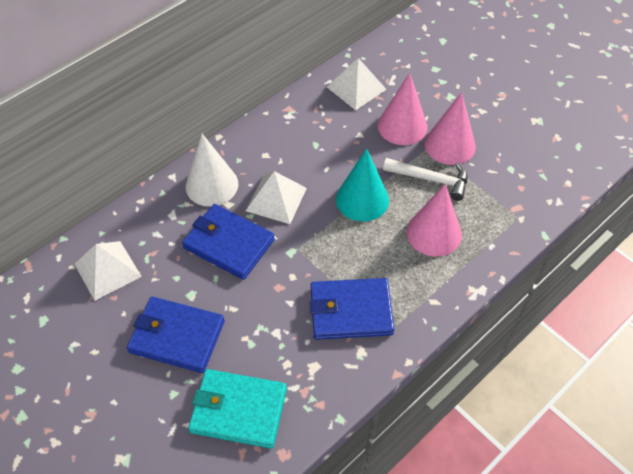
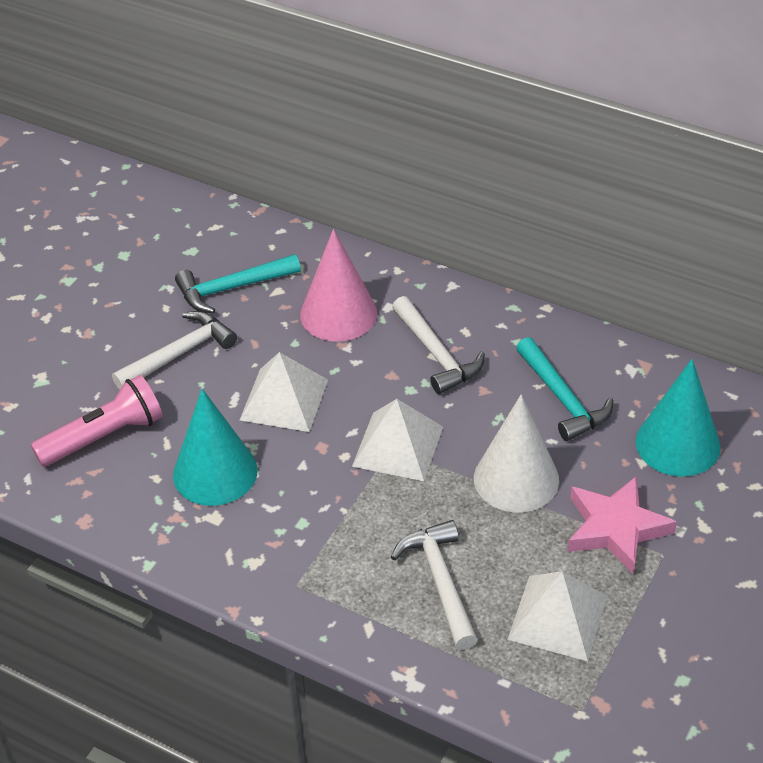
blue wallet: [127,297,225,373] [182,204,275,280] [310,278,394,340] = 3 -> none = 0
pink cone: [378,73,427,145] [406,184,462,257] [425,92,476,165] = 3 -> [300,229,377,342] = 1
pink flashlight: none = 0 -> [31,375,163,467] = 1
pink star: none = 0 -> [567,476,677,574] = 1
turquoise cone: [336,148,389,222] = 1 -> [173,389,258,506] [635,359,721,476] = 2
turquoise hammer: none = 0 -> [175,254,301,314] [516,337,613,441] = 2
turquoise wallet: [188,369,287,448] = 1 -> none = 0
white hammer: [383,158,467,201] = 1 -> [112,311,237,389] [391,520,478,650] [392,296,485,394] = 3

